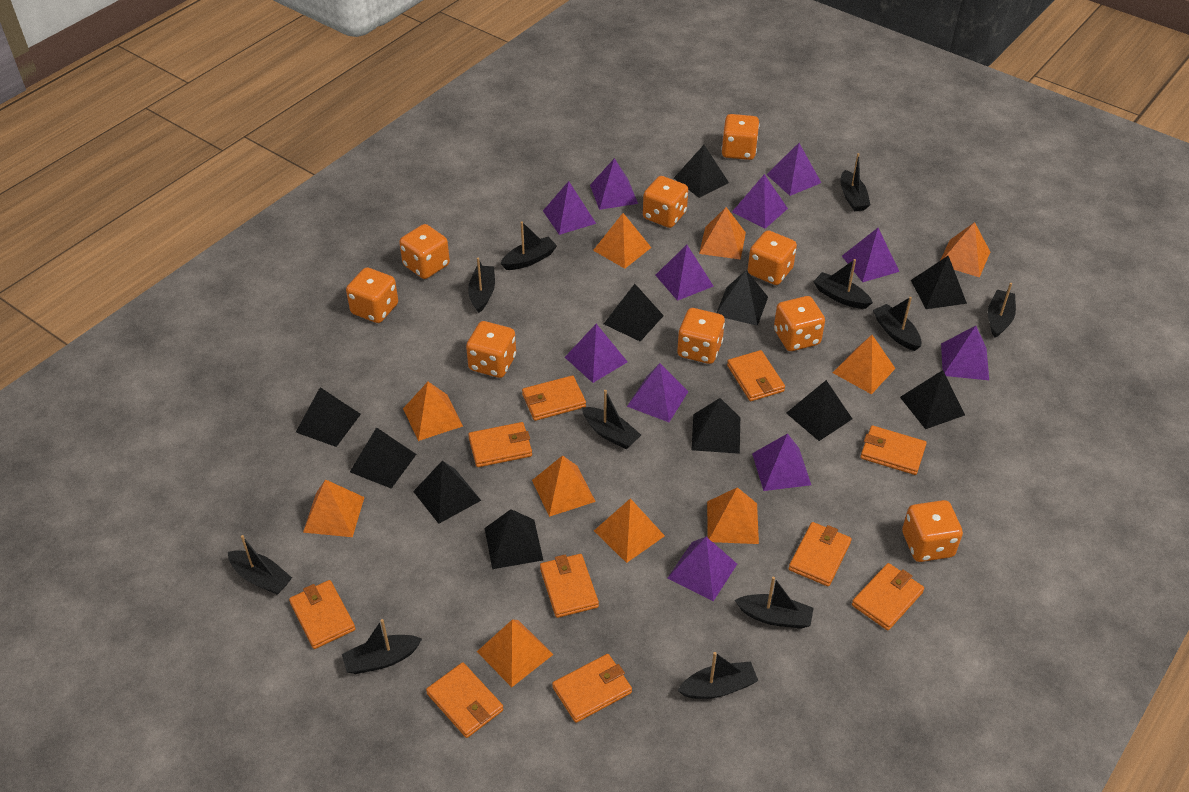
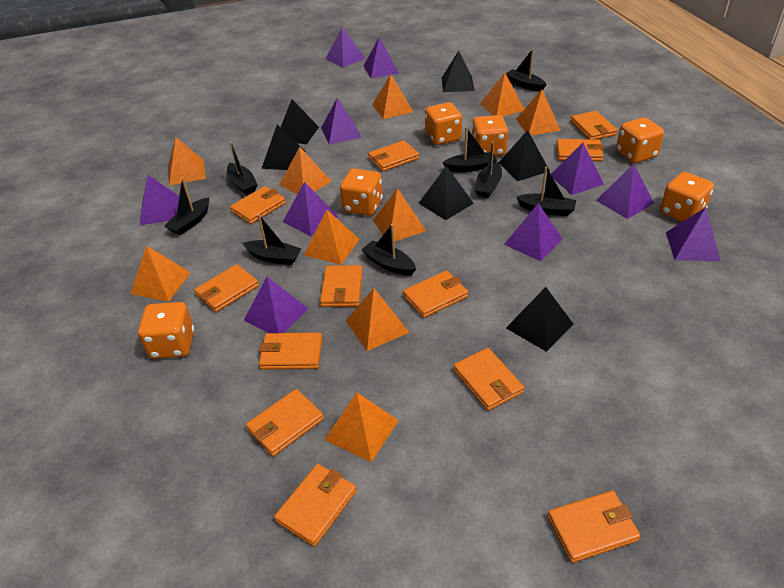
black boat: [228,535,292,595] [342,619,422,674] [468,258,495,313] [500,221,557,270] [582,390,641,449] [677,652,758,699] [735,577,814,629] [813,259,873,309] [841,153,871,211] [873,297,921,351] [988,283,1016,338] = 11 -> [164,178,209,235] [227,141,257,195] [243,214,301,265] [361,224,416,276] [442,127,497,172] [475,141,502,198] [506,49,547,91] [516,167,576,216] = 8
black pyramid: [296,387,361,447] [350,427,417,489] [413,461,481,524] [485,509,543,569] [604,284,664,341] [674,145,729,198] [692,398,740,454] [716,270,768,326] [786,380,852,441] [900,370,965,429] [911,256,967,309] = 11 -> [261,124,305,170] [281,99,319,144] [419,166,474,220] [442,50,475,92] [499,130,550,181] [506,287,573,352] = 6
orange dice: [346,267,398,323] [399,224,450,279] [466,321,516,378] [643,176,688,228] [677,308,725,364] [721,114,759,160] [748,230,797,285] [774,296,825,351] [902,500,963,562] = 9 -> [138,302,194,359] [340,168,383,216] [425,102,462,145] [472,115,508,156] [616,117,664,163] [660,172,714,222] = 6
orange wallet: [289,580,355,649] [426,662,504,738] [468,422,532,467] [522,375,586,421] [540,554,599,618] [552,654,632,723] [727,350,785,401] [789,522,852,586] [852,563,924,630] [860,425,927,475] = 10 -> [194,264,259,312] [230,186,286,224] [246,389,324,457] [259,333,322,370] [274,464,357,547] [320,265,363,307] [368,140,419,172] [403,270,468,318] [453,348,524,411] [547,490,641,563] [556,139,604,161] [570,111,617,139] = 12
purple pyramid: [543,181,596,235] [565,324,628,383] [590,158,638,210] [627,363,689,422] [656,245,714,301] [667,537,737,601] [732,174,788,229] [752,433,811,491] [766,143,821,196] [842,228,900,282] [941,326,989,380] = 11 -> [140,175,179,225] [243,277,308,333] [283,182,338,236] [321,98,362,144] [326,27,365,68] [364,37,399,78] [504,203,563,261] [551,143,604,195] [596,164,654,219] [666,207,720,261] = 10

